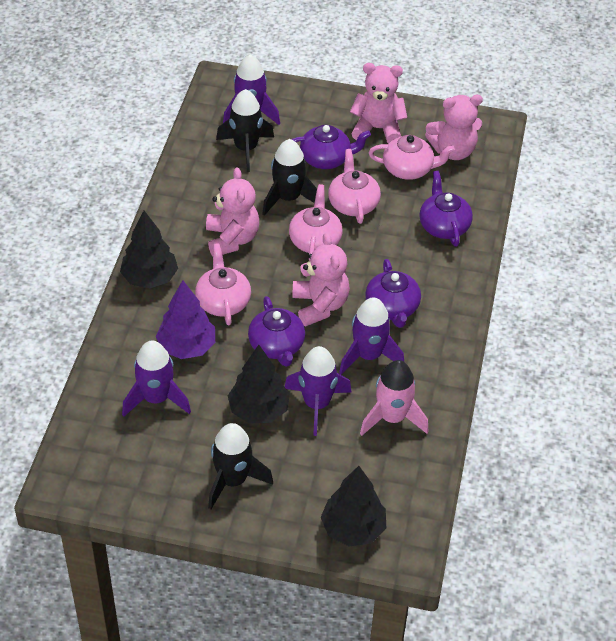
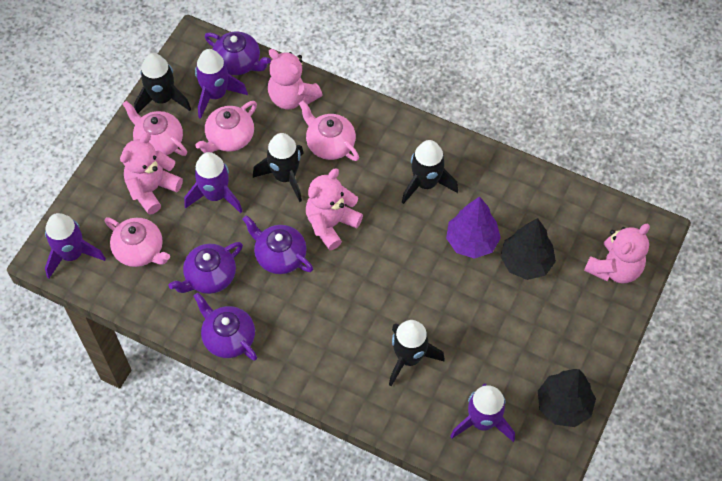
black rocket: [208,423,273,509] [216,89,274,172] [262,139,317,216] = 3 -> [134,53,191,113] [253,133,304,202] [389,320,445,386] [402,140,458,204] = 4
black tree: [120,211,178,288] [228,345,290,424] [321,466,386,547] = 3 -> [501,218,556,280] [538,369,596,427] = 2
pink rocket: [360,360,429,436] = 1 -> none = 0

